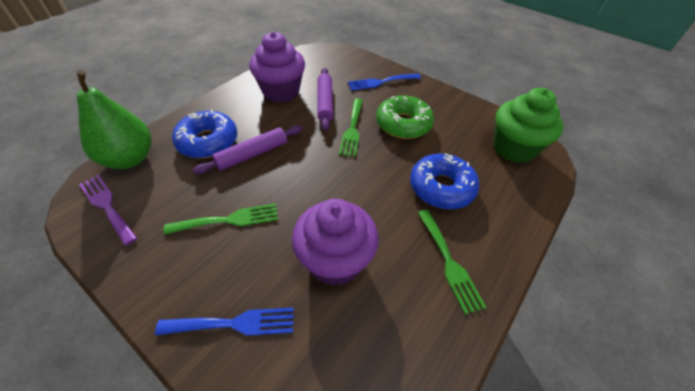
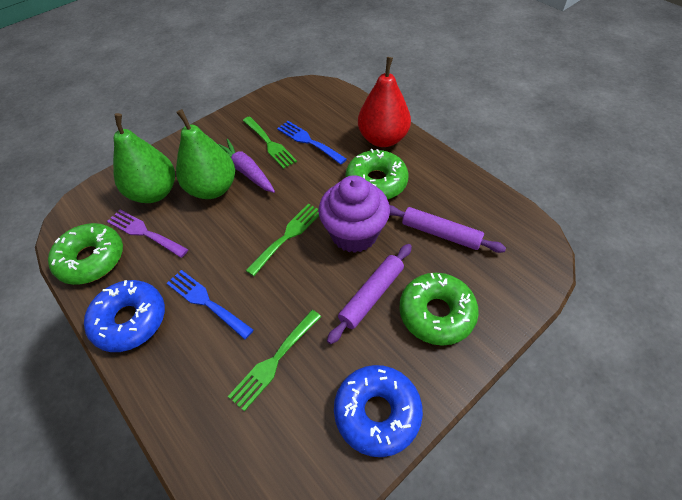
green cupcake: [493,88,563,163] = 1 -> none = 0
green donut: [376,95,434,139] = 1 -> [48,223,123,285] [345,149,409,200] [399,273,479,346] = 3
green pear: [77,70,152,169] = 1 -> [113,113,175,203] [176,109,235,199] = 2
purple carrot: none = 0 -> [218,139,275,193] = 1
purple cupcake: [249,31,305,103] [292,199,379,286] = 2 -> [319,175,390,253] = 1
red pear: none = 0 -> [358,57,411,147] = 1

